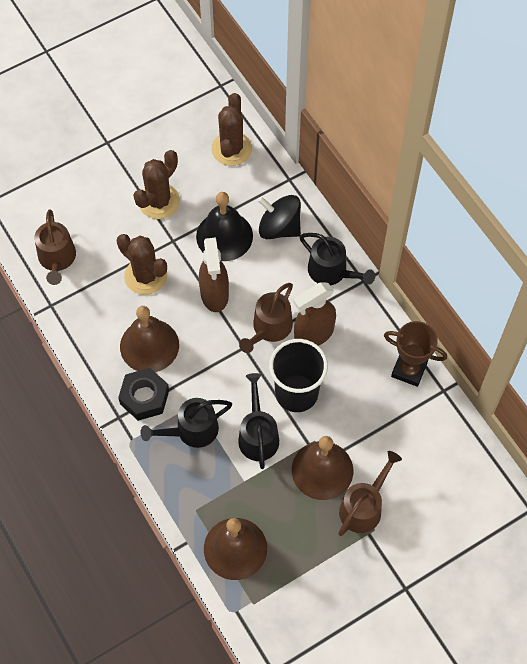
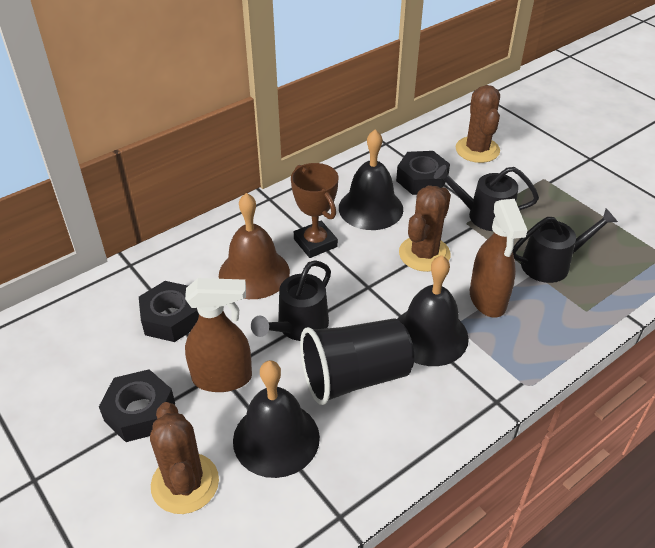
black bell: [196,192,253,261] = 1 -> [233,360,320,478] [339,129,403,230] [397,256,469,366] = 3
black nut: [118,368,169,421] = 1 -> [99,369,175,442] [139,281,199,342] [396,151,450,195] = 3
black spinning top: [258,195,301,239] = 1 -> none = 0
brown bell: [120,306,179,372] [204,518,267,580] [292,436,353,500] = 3 -> [219,193,290,299] = 1
brown watering can: [34,209,76,285] [239,283,293,353] [338,451,402,536] = 3 -> none = 0

